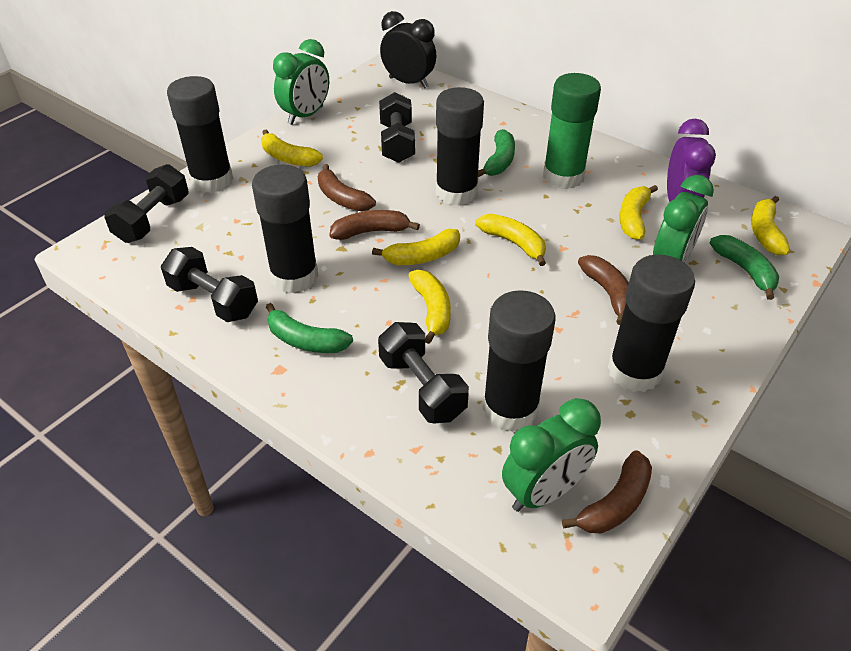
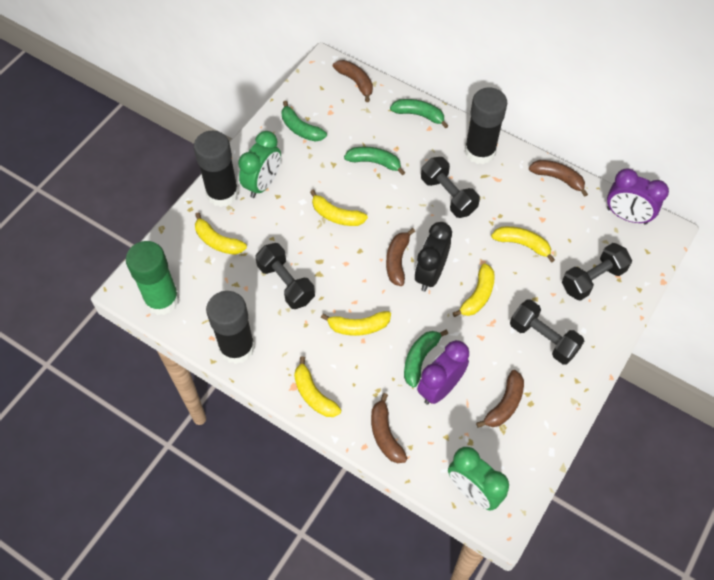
black glue stick: [167,76,233,193] [252,165,319,293] [436,87,484,206] [482,290,556,432] [608,255,695,392] = 5 -> [194,131,239,207] [206,291,255,364] [465,88,507,164] = 3
brown banana: [318,164,376,211] [329,210,420,240] [562,450,652,534] [578,255,629,325] = 4 -> [333,60,373,102] [371,393,408,463] [386,228,415,286] [476,370,524,428] [529,160,588,197] = 5
green banana: [266,303,353,353] [478,129,515,177] [710,235,779,300] = 3 -> [282,101,327,142] [344,146,405,175] [390,99,448,128] [404,330,448,388] = 4
green clock: [273,39,329,125] [502,398,601,512] [653,175,714,263] = 3 -> [238,131,281,198] [448,447,509,511] = 2
purple clock: [667,118,716,202] = 1 -> [417,340,469,404] [607,168,669,225] = 2

